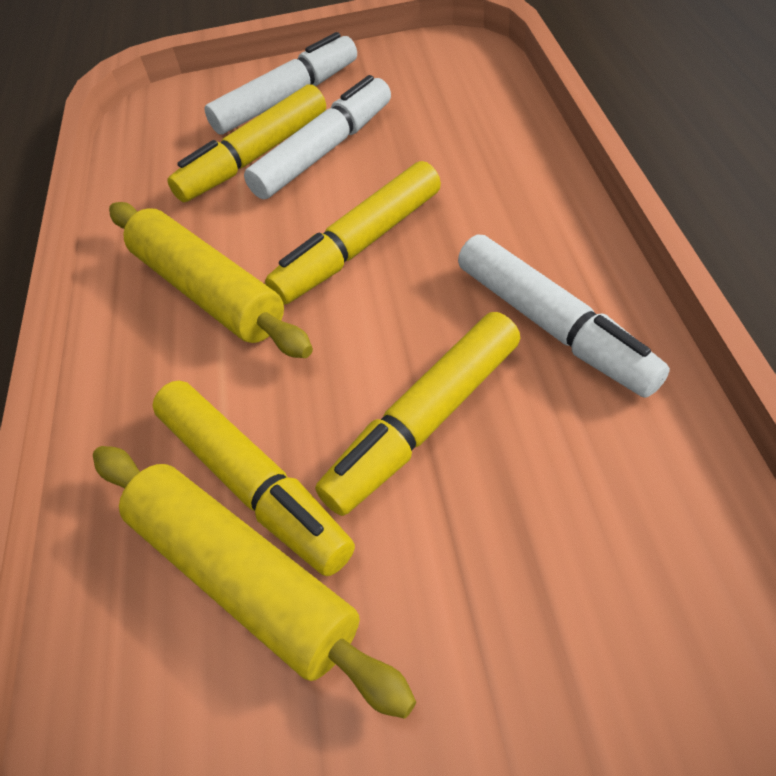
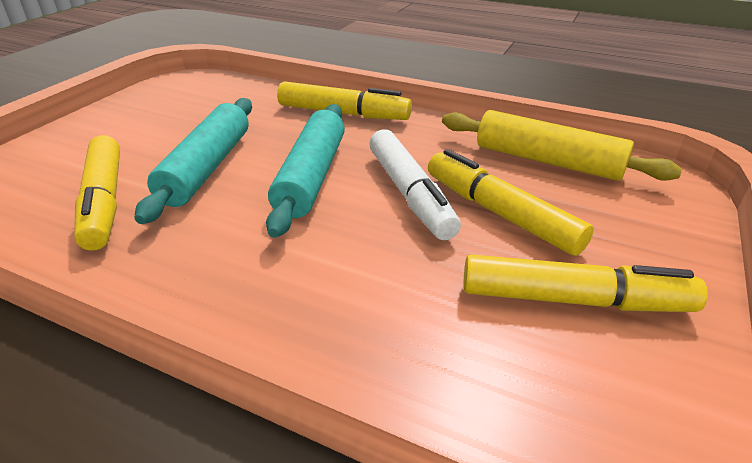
turquoise rolling pin: none = 0 -> [135,98,252,224] [266,104,345,238] = 2
white marker: [204,32,357,135] [244,75,391,199] [458,235,670,398] = 3 -> [369,129,461,240] = 1
yellow rolling pin: [93,446,416,719] [109,202,313,358] = 2 -> [442,110,682,181] = 1

